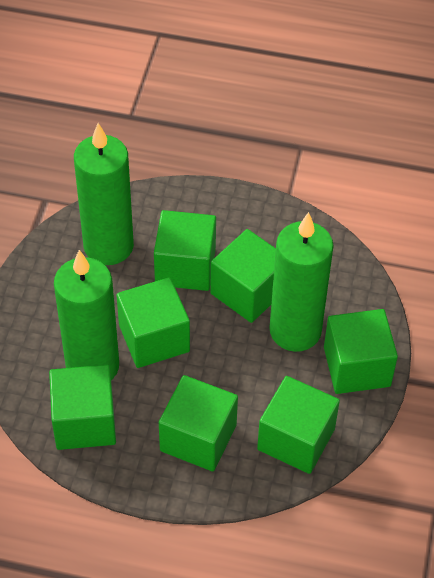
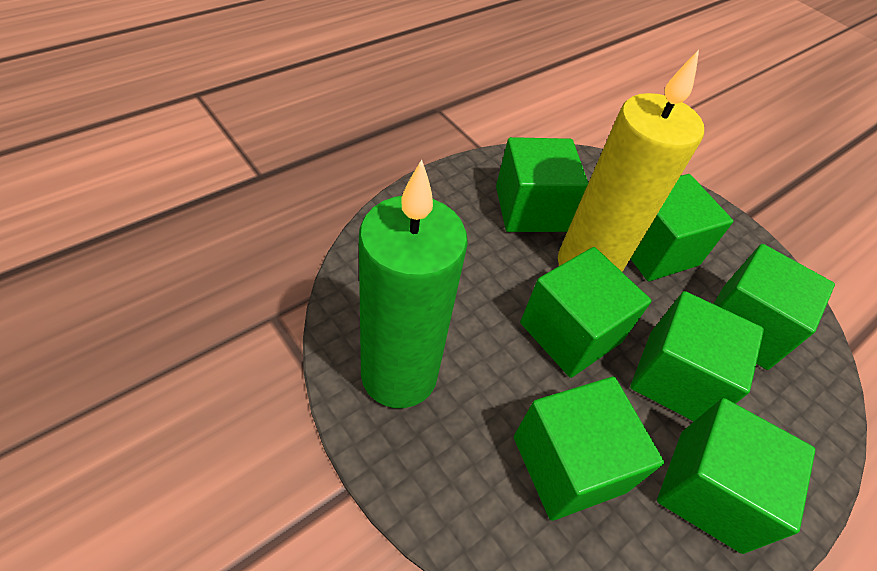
green candle: [54,250,119,380] [74,123,134,265] [269,212,333,352] = 3 -> [359,159,468,408] = 1
yellow candle: none = 0 -> [558,50,704,272] = 1

